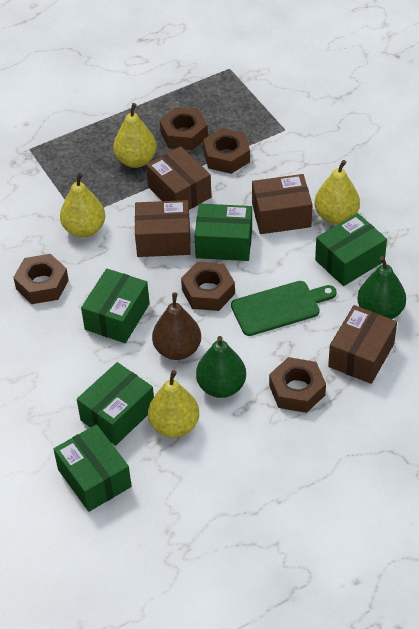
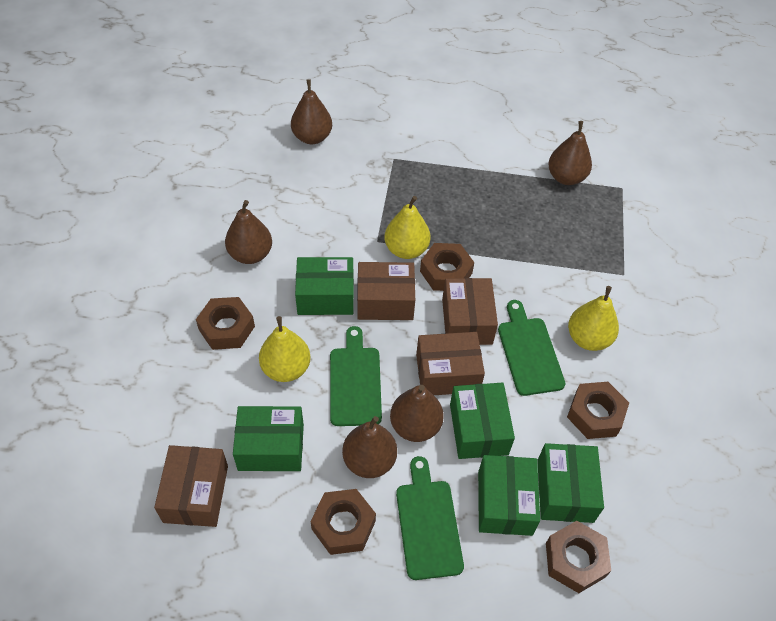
brown pear: [152,292,201,360] = 1 -> [225,200,272,264] [291,79,332,144] [342,416,397,478] [390,385,444,442] [548,121,592,185] = 5
green cutting board: [231,281,337,336] = 1 -> [330,326,382,426] [396,456,464,580] [498,300,565,396] = 3
green pear: [196,336,246,398] [357,256,406,319] = 2 -> none = 0
yellow pear: [60,172,105,238] [113,103,157,168] [148,370,199,438] [314,160,360,224] = 4 -> [259,316,311,382] [385,196,431,259] [568,286,619,351] = 3

